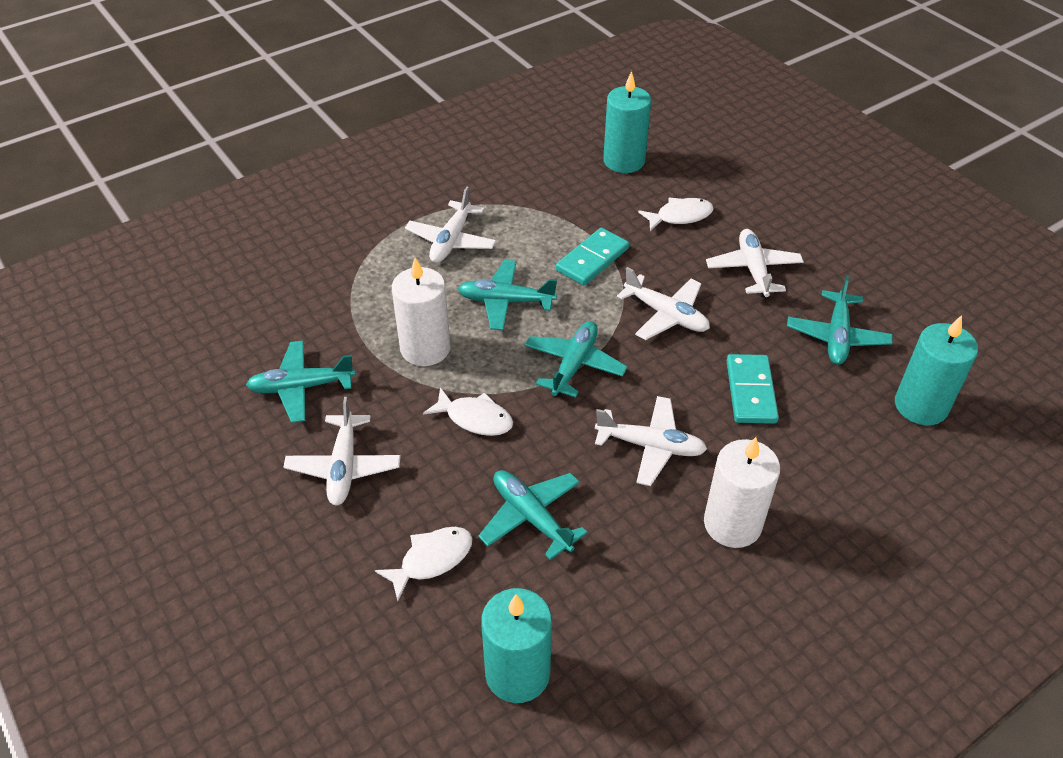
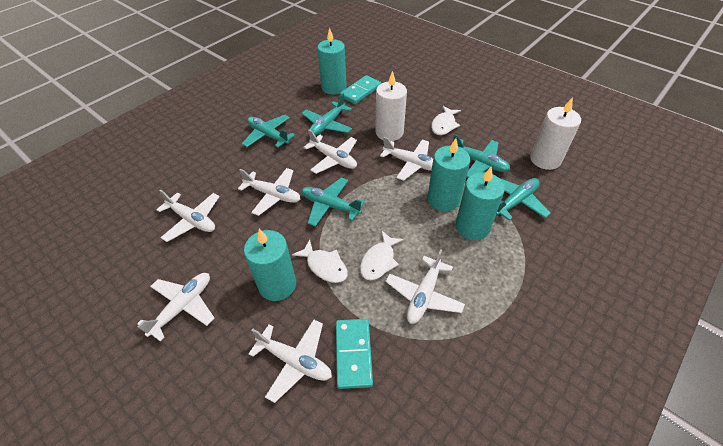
turquoise candle: [481,588,552,703] [603,71,651,173] [895,315,978,425] = 3 -> [244,229,296,301] [317,28,347,95] [427,138,470,211] [456,167,505,240] = 4
white plane: [283,397,401,506] [405,187,496,263] [595,396,707,486] [617,267,710,340] [706,229,804,297] = 5 -> [137,273,214,342] [156,190,220,242] [238,168,300,216] [248,320,332,403] [303,130,357,174] [380,137,433,181] [385,249,465,324] = 7

